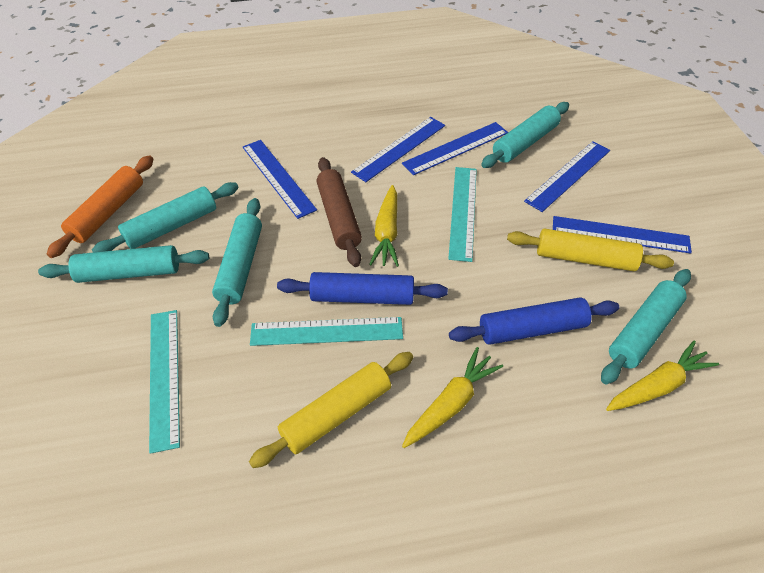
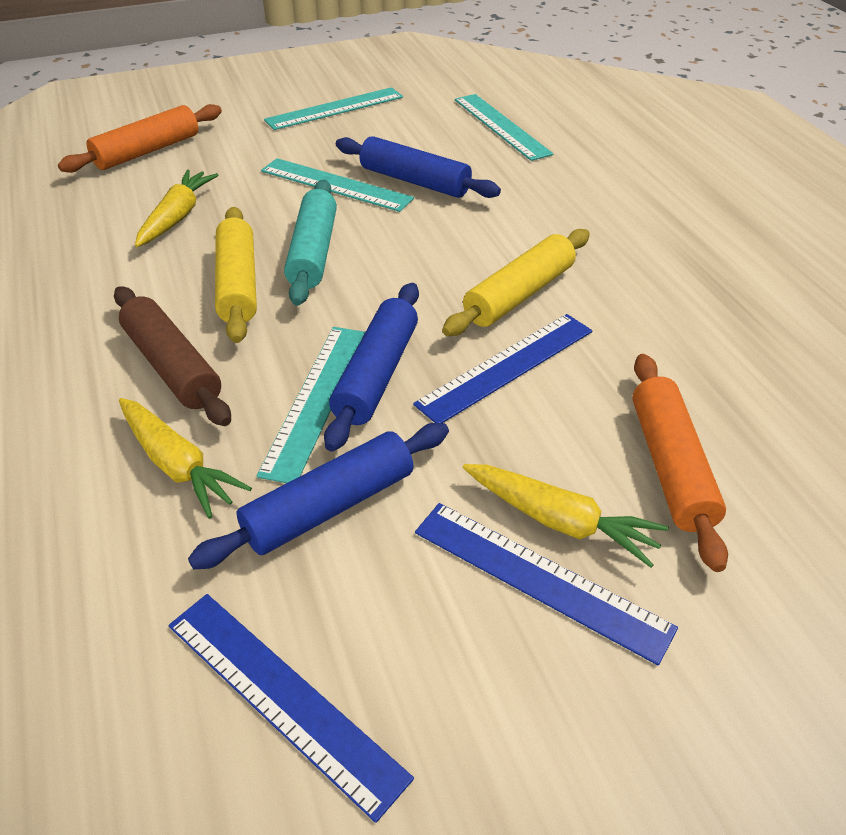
blue rolling pin: [277,272,448,305] [449,298,619,345] = 2 -> [188,423,449,569] [324,283,419,452] [336,136,501,198] = 3
blue ruler: [243,140,317,219] [351,117,445,182] [402,122,508,175] [524,141,610,212] [553,216,692,254] = 5 -> [169,594,414,823] [413,314,592,423] [415,503,678,665] = 3
orange rolling pin: [47,155,153,258] = 1 -> [58,104,222,173] [632,354,728,572] = 2
turquoise rolling pin: [38,245,209,283] [92,182,239,252] [212,198,262,327] [481,102,569,168] [601,269,691,385] = 5 -> [284,180,337,306] = 1
turquoise ruler: [149,310,180,454] [250,317,403,346] [448,167,477,262] = 3 -> [257,327,365,483] [261,158,414,212] [264,87,403,130] [455,94,553,161] = 4

